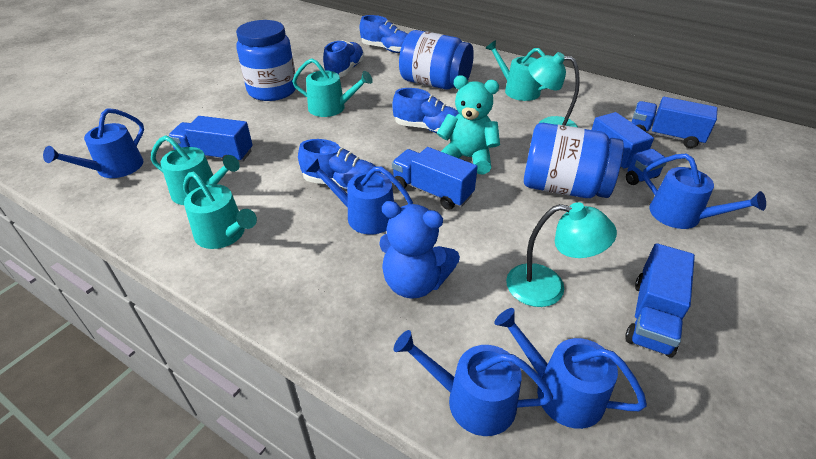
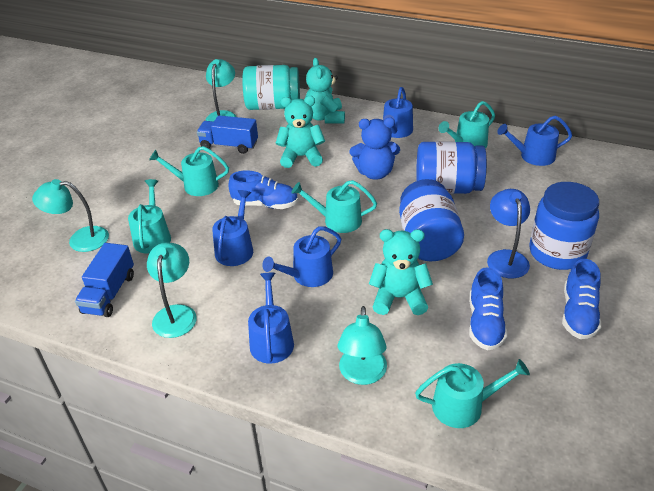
blue lamp: none = 0 -> [487,189,530,279] = 1
blue shoe: [298,139,381,189] [323,40,365,77] [360,15,407,53] [392,88,459,133] = 4 -> [229,170,298,209] [469,267,507,350] [562,259,601,339] = 3
blue truck: [168,116,253,162] [392,147,477,210] [592,112,667,185] [625,243,695,357] [632,97,717,148] = 5 -> [75,243,134,317] [197,115,258,154] = 2
turquoise jar: none = 0 -> [242,65,300,110] = 1
turquoise lamp: [506,202,617,307] [528,52,580,127] = 2 -> [32,179,109,252] [147,242,197,338] [205,59,236,122] [337,306,387,385] = 4
turquoise teddy bear: [437,75,500,174] = 1 -> [276,96,325,168] [305,58,345,124] [369,229,433,315] = 3
turquoise watering can: [151,135,240,205] [183,172,257,249] [292,58,373,117] [485,40,547,101] = 4 -> [128,179,171,254] [149,146,229,196] [291,180,377,233] [415,359,530,428] [439,101,495,148] = 5

